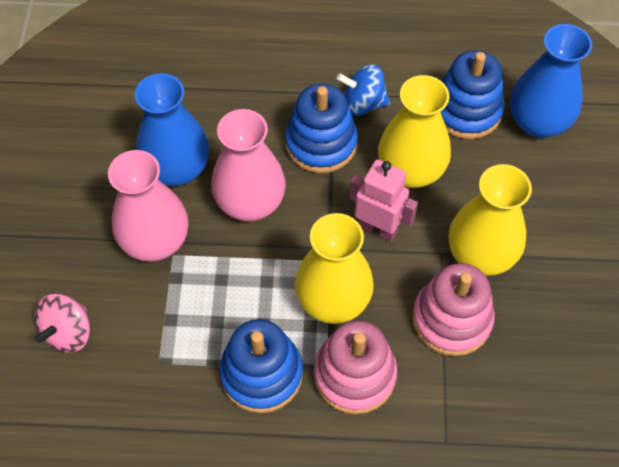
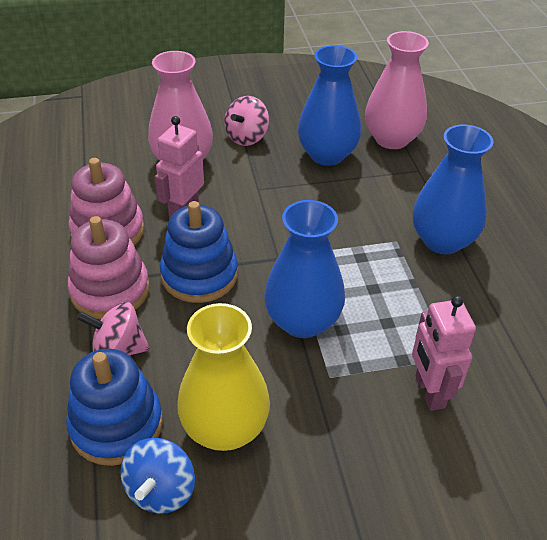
blue stacking toy: [219,319,303,413] [285,84,358,173] [440,50,505,139] = 3 -> [66,349,163,466] [160,201,238,303] = 2
blue vase: [135,73,209,186] [510,24,592,138] = 2 -> [264,200,345,338] [298,45,361,166] [413,124,494,254] = 3
pink robot: [349,159,418,242] = 1 -> [155,116,204,219] [412,296,476,411] = 2
pink spinning top: [35,294,90,353] = 1 -> [77,302,150,355] [224,96,269,146] = 2
yellow vase: [295,213,374,324] [378,75,451,188] [449,164,532,276] = 3 -> [177,303,270,451] = 1

